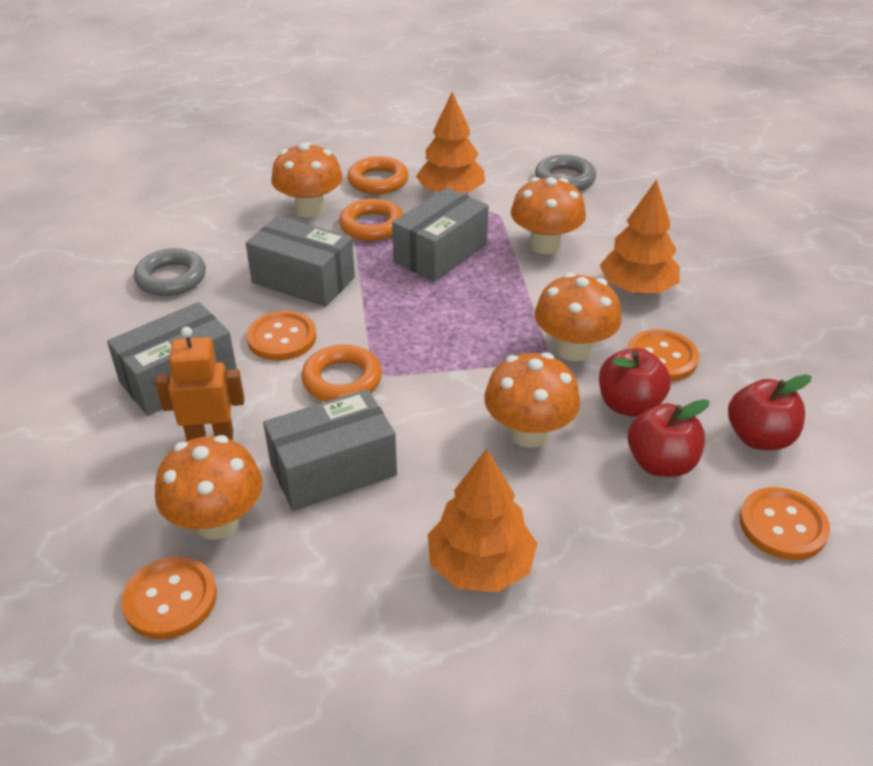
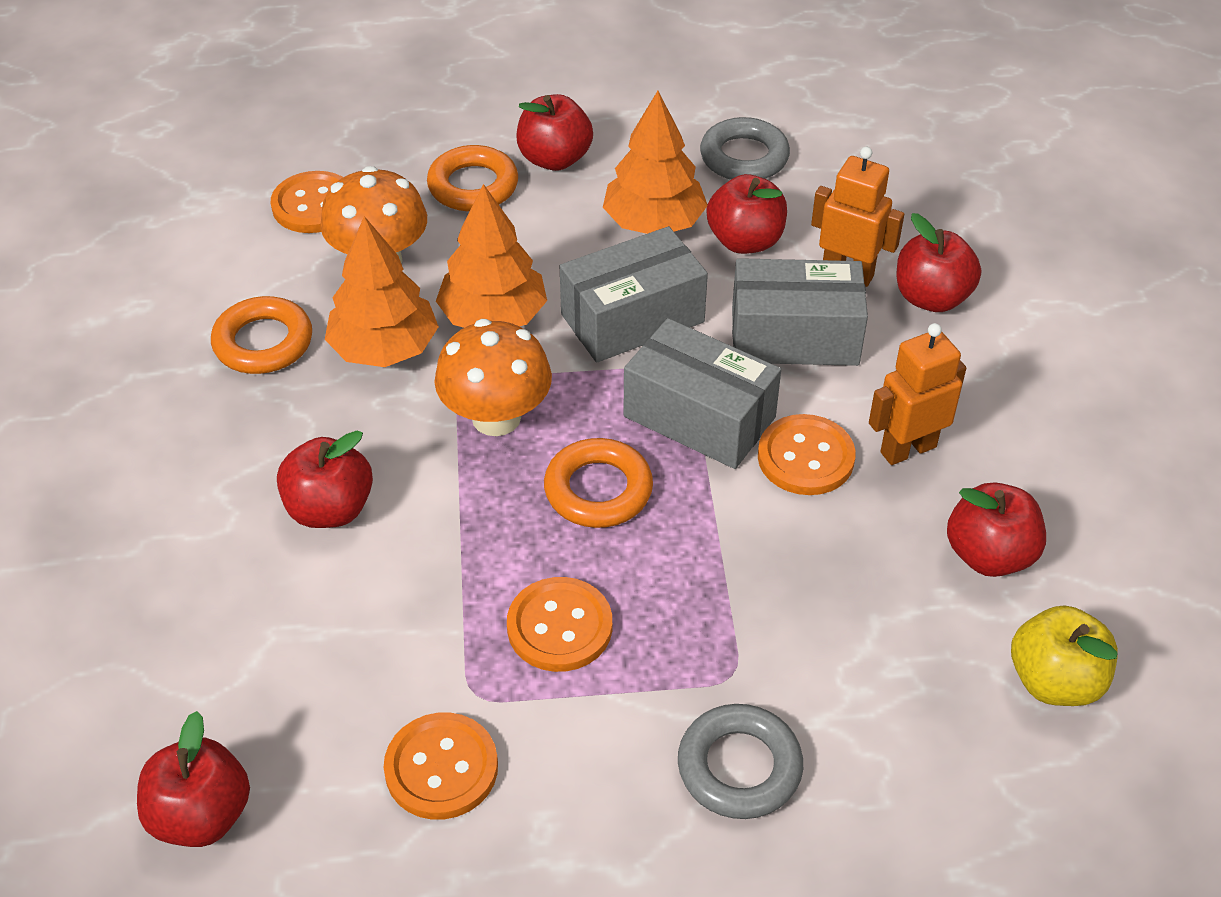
grey box: [107,302,237,416] [245,216,355,307] [263,389,397,511] [392,188,489,281] = 4 -> [560,226,708,363] [623,318,781,469] [732,258,868,366] = 3
orange mushroom: [155,435,262,540] [271,142,343,217] [484,352,580,448] [511,177,586,254] [535,273,622,361] = 5 -> [320,166,427,264] [435,319,552,436] = 2
orange robot: [155,327,244,441] = 1 -> [811,147,904,287] [869,323,966,465] = 2
red apple: [599,348,671,417] [627,399,710,477] [728,374,812,450] = 3 -> [137,711,250,847] [277,431,373,528] [517,94,593,171] [707,174,787,254] [897,213,981,312] [947,482,1046,577] = 6
yellow apple: none = 0 -> [1011,605,1118,706] = 1

